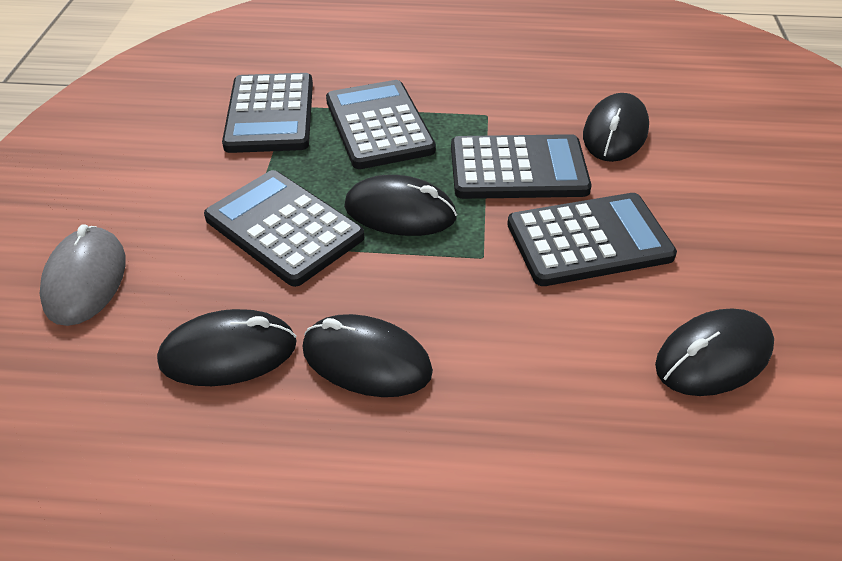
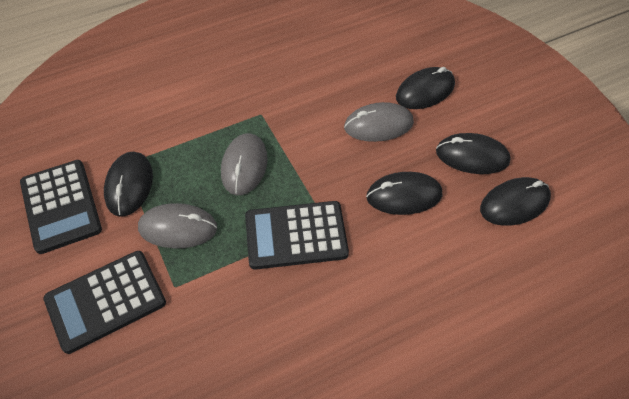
black calculator: [204,170,364,287] [222,73,313,153] [326,80,436,169] [451,134,592,199] [507,193,677,286] = 5 -> [20,160,102,254] [43,251,166,354] [245,201,349,270] = 3
grey mouse: [40,224,126,326] = 1 -> [138,203,217,248] [221,133,267,195] [344,102,414,142] = 3

